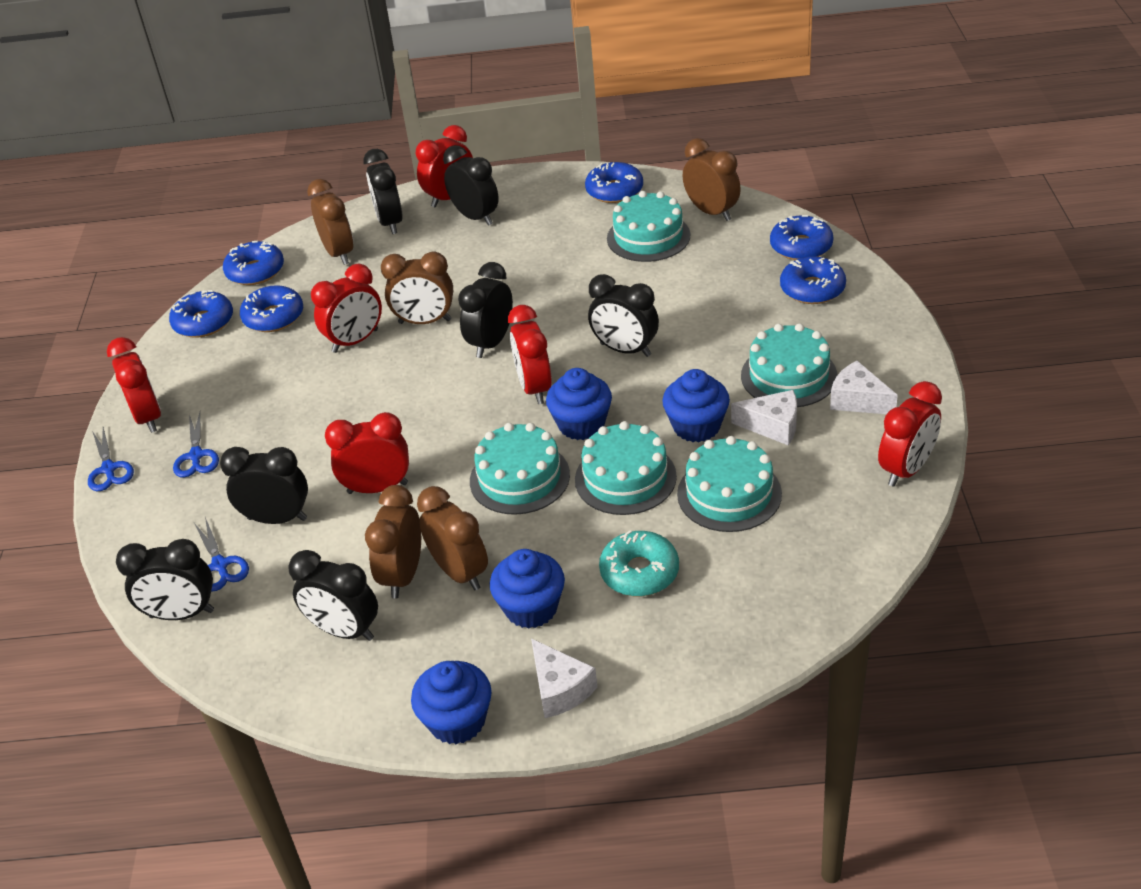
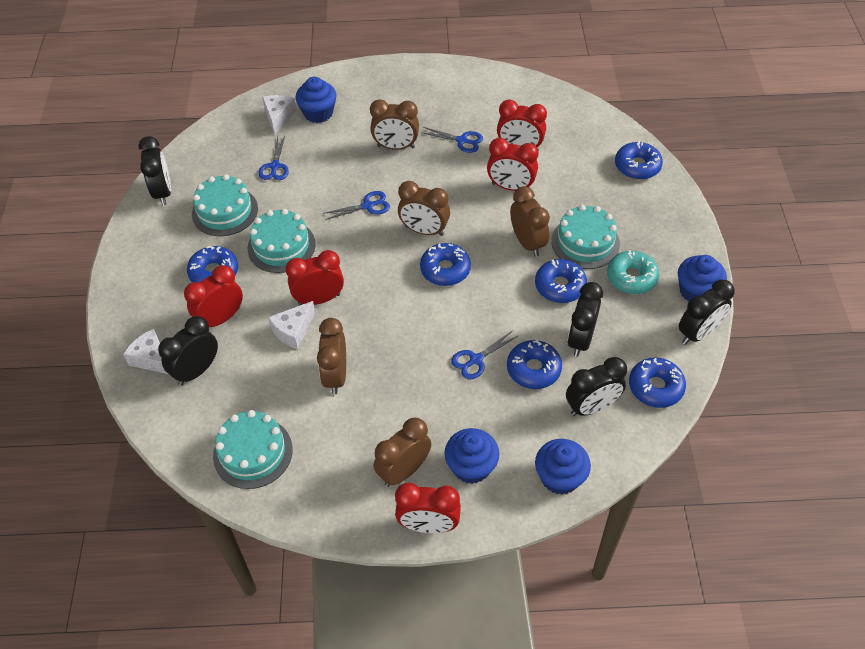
black clock: [116,539,214,620] [220,447,308,524] [288,550,378,641] [363,149,403,234] [443,145,499,226] [458,262,513,358] [588,274,659,357] = 7 -> [138,136,171,206] [158,316,218,385] [566,357,627,416] [568,282,603,357] [679,279,734,345] = 5
blue scissors: [88,427,134,491] [173,412,219,478] [194,517,249,592] = 3 -> [258,136,289,180] [323,191,390,220] [421,127,483,153] [451,330,519,379] = 4
red clock: [107,337,161,433] [311,264,382,353] [325,412,409,494] [416,125,473,207] [508,305,552,404] [878,381,942,487] = 6 -> [184,265,243,327] [286,250,344,305] [395,483,461,533] [487,138,539,191] [497,99,547,151] = 5
turquoise cake: [470,423,570,515] [575,421,677,515] [607,191,690,262] [677,436,782,532] [741,323,837,407] = 5 -> [192,174,258,236] [213,410,293,489] [248,209,315,273] [551,205,620,269] = 4

